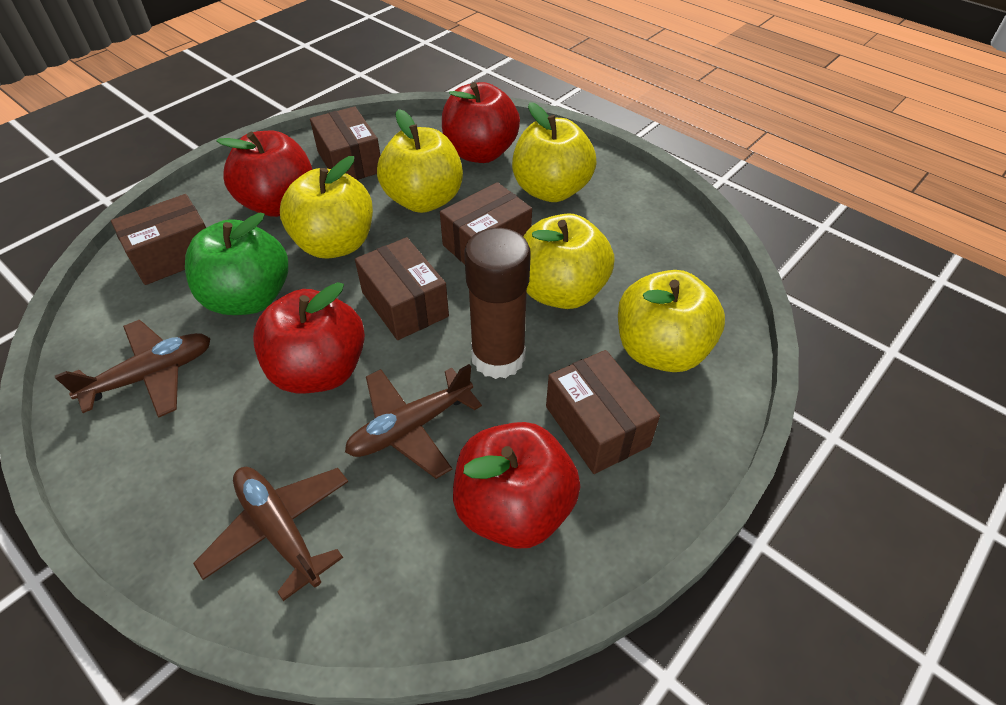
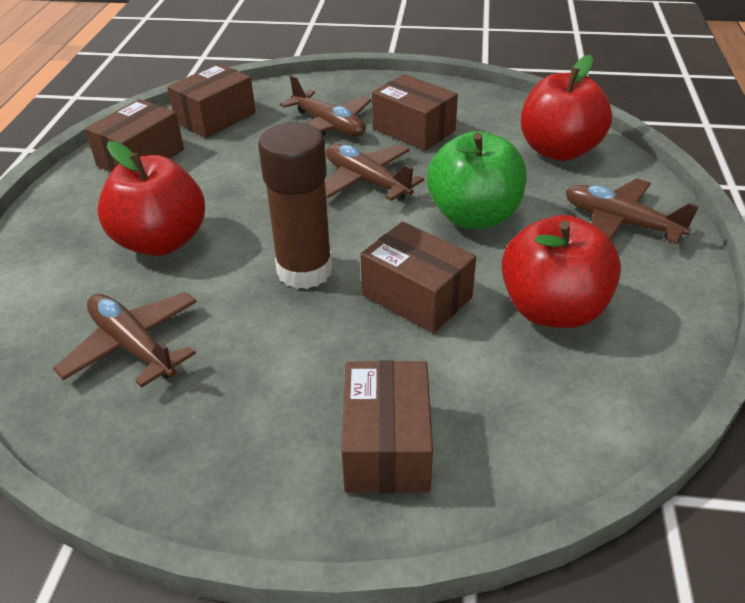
brown plane: [55,320,211,418] [193,467,348,601] [345,364,482,479] = 3 -> [53,292,197,388] [280,75,372,137] [325,144,424,201] [566,178,699,244] = 4
red apple: [216,131,312,217] [253,282,365,393] [442,82,520,163] [453,422,580,549] = 4 -> [97,141,205,256] [501,215,621,328] [521,55,612,161] = 3
yellow apple: [280,156,373,259] [377,109,463,213] [512,102,597,202] [523,213,614,309] [618,270,725,372] = 5 -> none = 0

